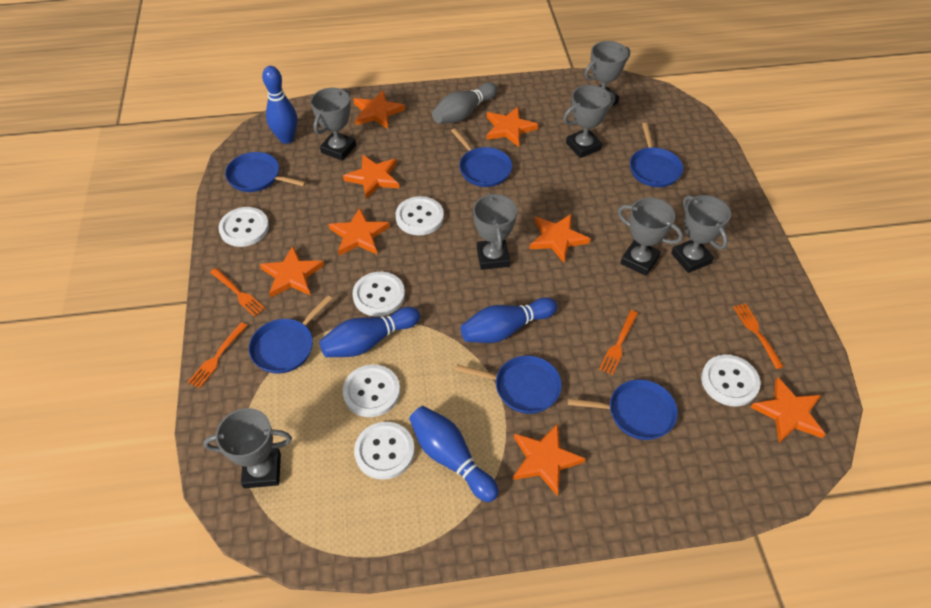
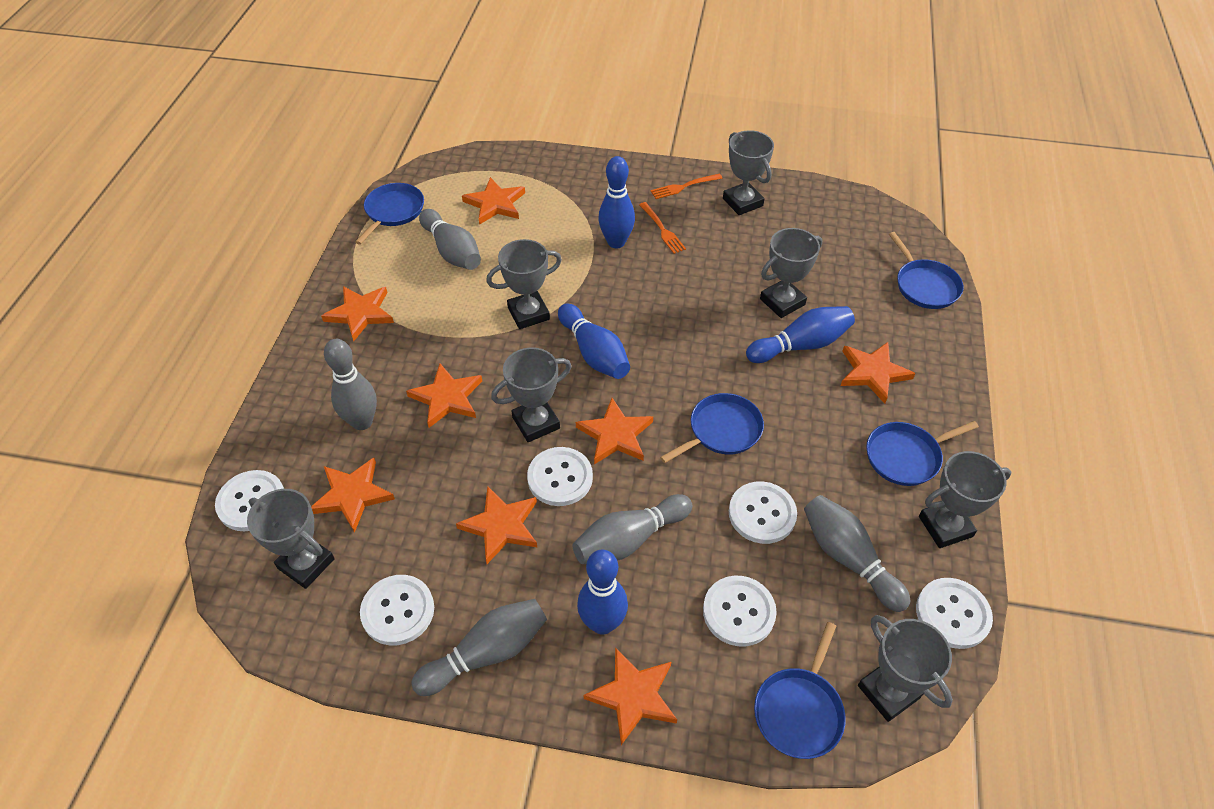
blue pan: [225,152,306,192] [249,295,332,374] [451,128,512,187] [456,355,562,414] [568,379,678,440] [630,123,683,187] = 6 -> [355,183,424,245] [660,393,764,463] [754,622,846,759] [866,421,979,486] [889,232,963,309] = 5
grey bowling pin: [432,82,497,123] = 1 -> [324,339,377,430] [411,599,547,696] [419,209,481,270] [572,494,692,564] [804,495,911,612] = 5
orange fork: [188,322,247,389] [210,268,265,317] [599,310,638,375] [733,303,784,369] = 4 -> [639,202,686,254] [651,173,723,199] = 2

